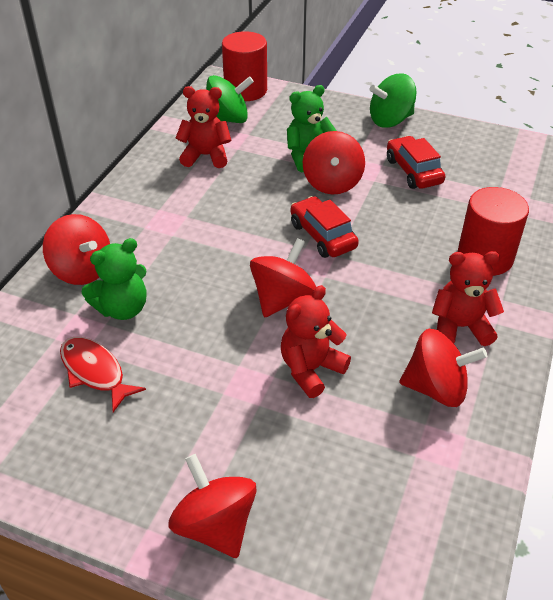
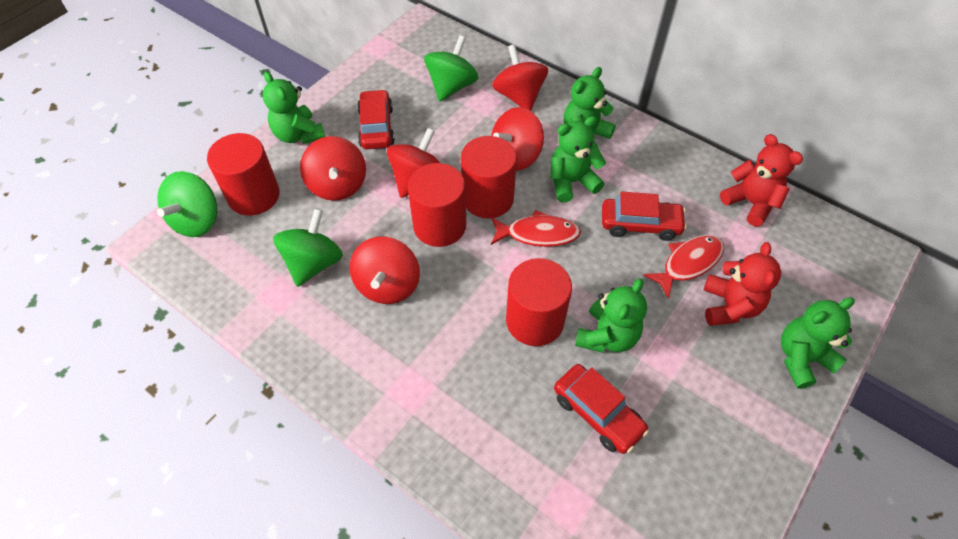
green spinning top: [206,75,254,123] [369,73,417,128] = 2 -> [157,171,217,237] [273,208,343,287] [424,35,478,102] = 3
green teddy bear: [82,238,147,320] [287,85,337,172] = 2 -> [263,71,325,144] [550,116,606,203] [564,67,616,147] [575,278,647,353] [781,297,855,389] = 5
red car: [290,196,359,258] [387,136,445,189] = 2 -> [357,89,395,149] [554,364,649,454] [602,192,687,241] = 3
red cylinder: [222,31,267,101] [458,187,529,276] = 2 -> [207,133,280,216] [407,163,466,247] [461,136,517,219] [506,258,572,346] = 4
red fish: [60,337,146,412] = 1 -> [491,210,581,247] [644,235,724,299] = 2
red teddy bear: [176,86,232,168] [281,285,351,398] [432,251,504,346] = 3 -> [704,242,781,326] [720,134,803,227] = 2

